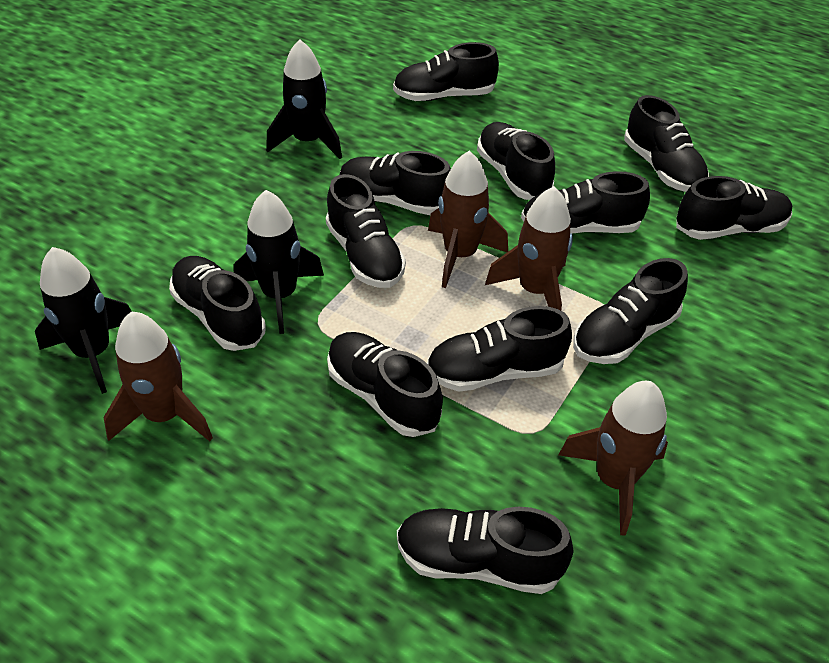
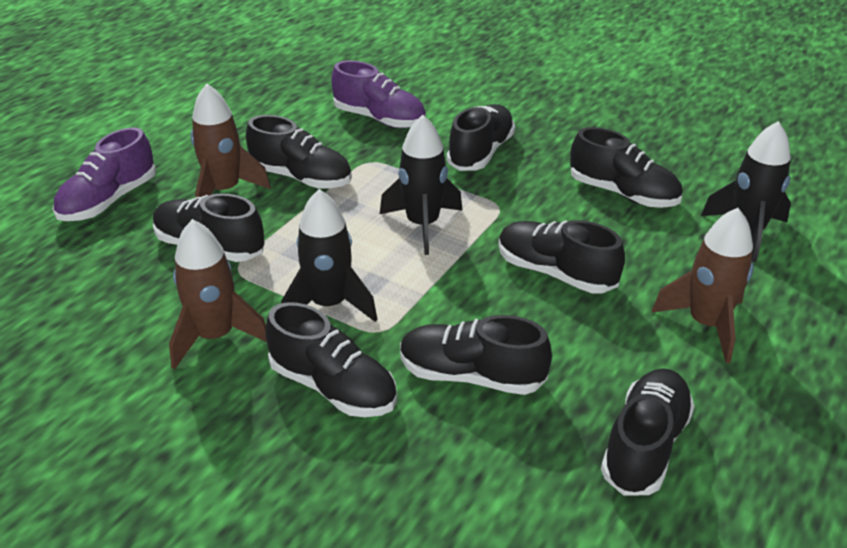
black shoe: [169,256,266,351] [326,174,406,288] [327,332,443,437] [340,151,451,215] [393,42,499,101] [397,507,573,594] [427,306,572,392] [477,122,555,200] [521,171,650,234] [573,258,688,364] [624,95,709,192] [676,176,792,240] = 12 -> [153,193,265,262] [246,115,352,188] [265,302,397,417] [400,315,552,395] [447,104,515,171] [499,220,625,294] [570,127,682,208] [601,368,695,496] = 8
brown rocket: [104,311,213,441] [428,151,508,288] [485,186,573,310] [559,381,668,535] = 4 -> [169,219,267,370] [191,84,271,197] [651,208,754,363] = 3
purple shoe: none = 0 -> [53,127,156,221] [331,60,426,128] = 2

